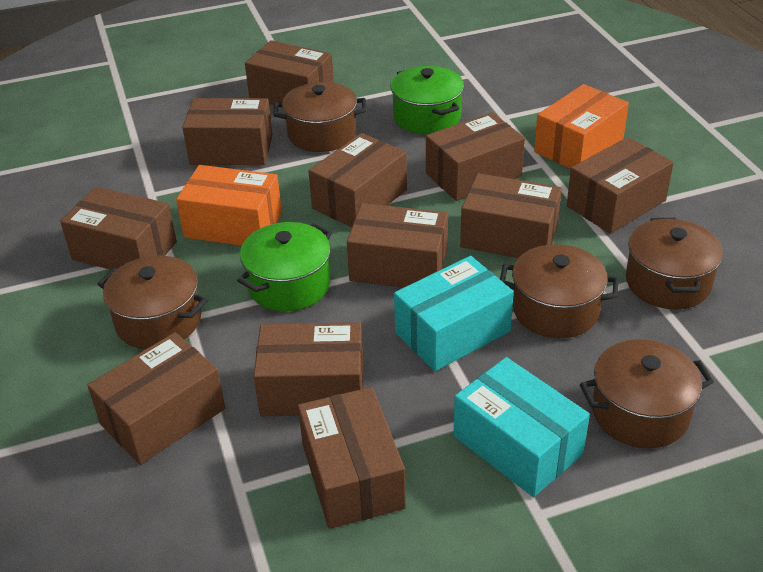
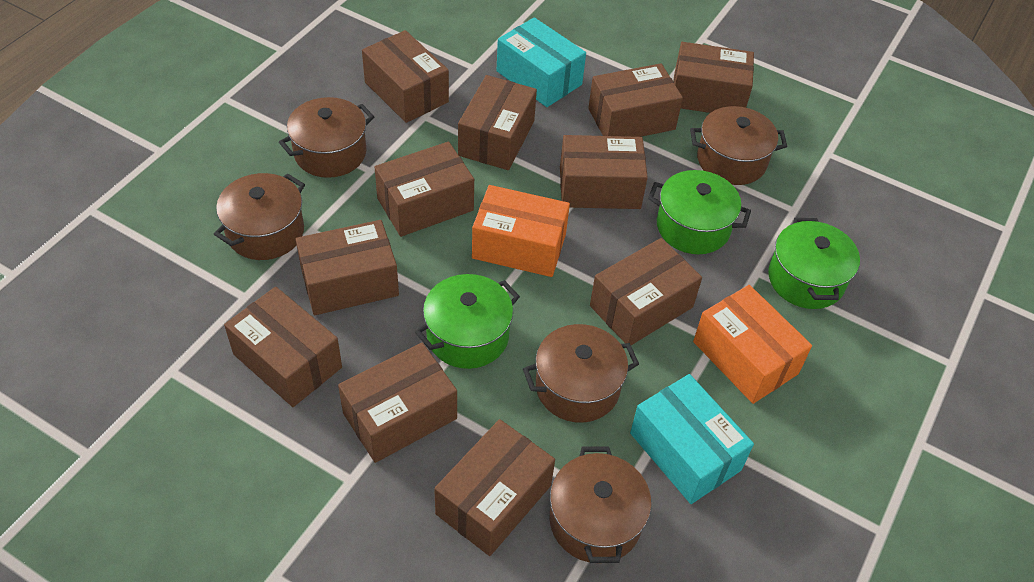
green pot: [237,222,332,311] [391,66,464,134] = 2 -> [415,274,520,369] [648,170,751,254] [768,218,860,309] = 3

